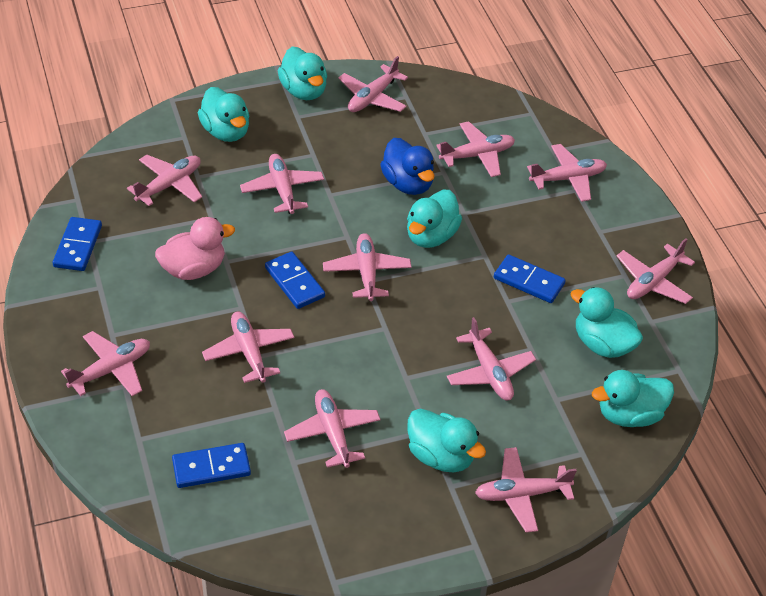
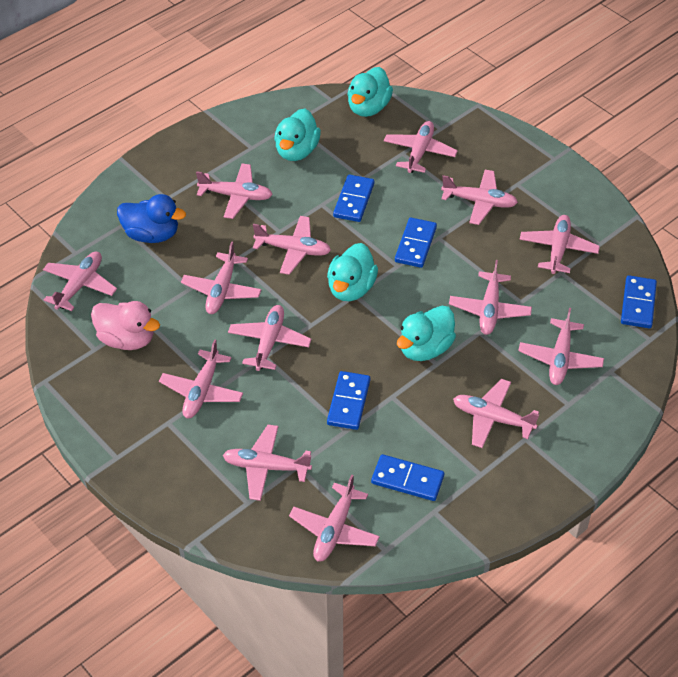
blue domino: [53,217,102,271] [172,443,251,488] [265,251,325,309] [494,254,566,303] = 4 -> [327,371,370,430] [333,174,374,222] [371,454,444,501] [395,218,437,268] [621,275,657,328] = 5
pink plane: [61,331,150,396] [127,155,202,206] [202,311,294,383] [240,154,324,214] [284,389,381,468] [323,233,411,301] [338,56,408,112] [436,121,515,177] [447,317,536,401] [475,447,577,533] [527,144,607,202] [617,238,695,304] = 12 -> [43,252,117,311] [159,339,243,419] [181,241,262,314] [196,164,273,219] [223,425,312,501] [228,305,311,371] [253,216,331,275] [289,475,380,561] [384,121,458,173] [441,170,518,225] [449,260,532,335] [453,379,539,448] [518,308,604,385] [519,215,600,274] = 14
turquoise duck: [198,87,249,142] [278,47,327,100] [407,190,462,248] [408,409,486,472] [571,287,643,358] [592,370,674,427] = 6 -> [274,109,321,161] [327,243,378,301] [347,67,393,117] [397,306,456,361] = 4

